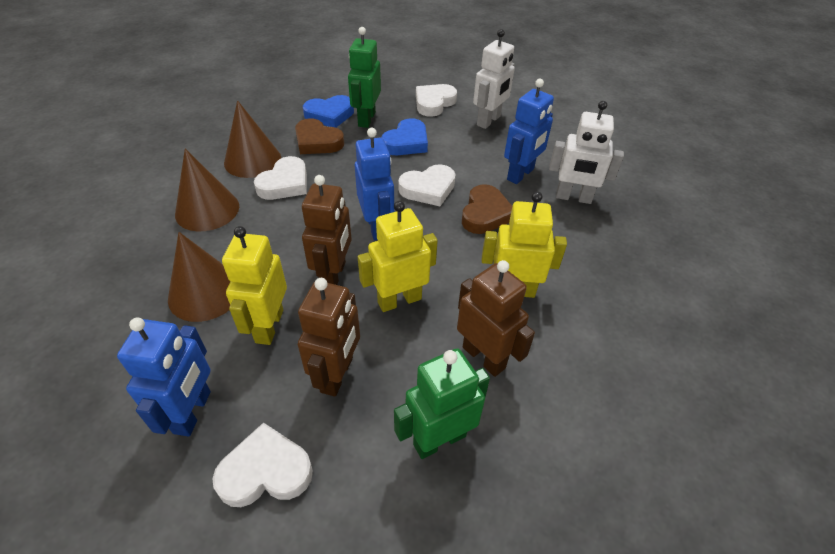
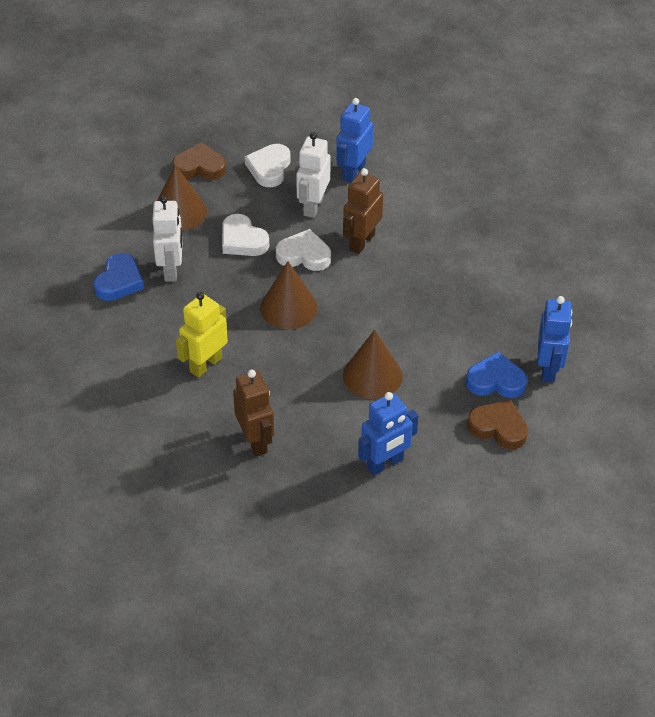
brown robot: [298,278,360,397] [302,175,352,285] [457,260,535,377] = 3 -> [233,370,274,456] [343,168,383,254] = 2
green robot: [348,27,381,128] [394,349,490,459] = 2 -> none = 0
white heart: [212,423,313,507] [254,156,307,200] [398,164,456,206] [416,84,457,117] = 4 -> [222,214,269,256] [245,144,290,187] [276,229,331,271] = 3
yellow robot: [222,226,287,345] [358,201,438,312] [482,191,567,298] = 3 -> [176,292,228,378] = 1

